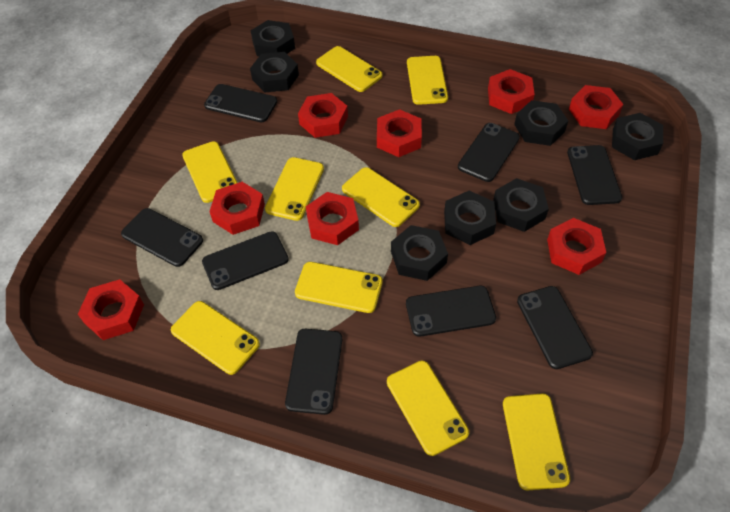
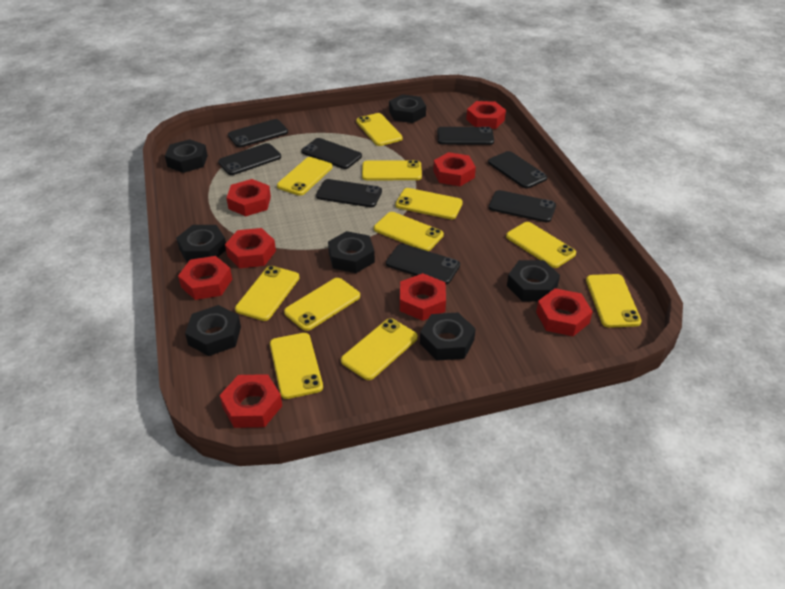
yellow phone: [171,301,260,375] [182,141,238,203] [265,157,324,221] [295,262,383,313] [316,46,383,92] [342,167,420,227] [387,361,469,456] [407,56,448,105] [503,394,570,490] = 9 -> [235,266,299,321] [270,333,323,399] [277,157,333,196] [284,278,360,331] [341,318,418,380] [356,113,403,146] [362,160,422,180] [374,212,444,251] [396,188,463,219] [506,222,576,268] [586,274,642,328] = 11

